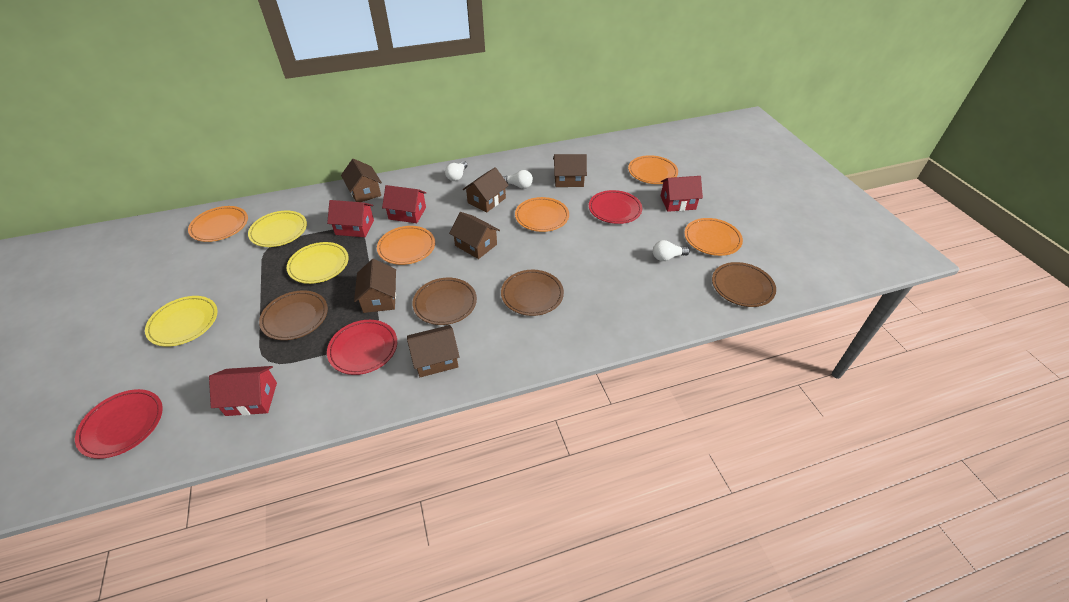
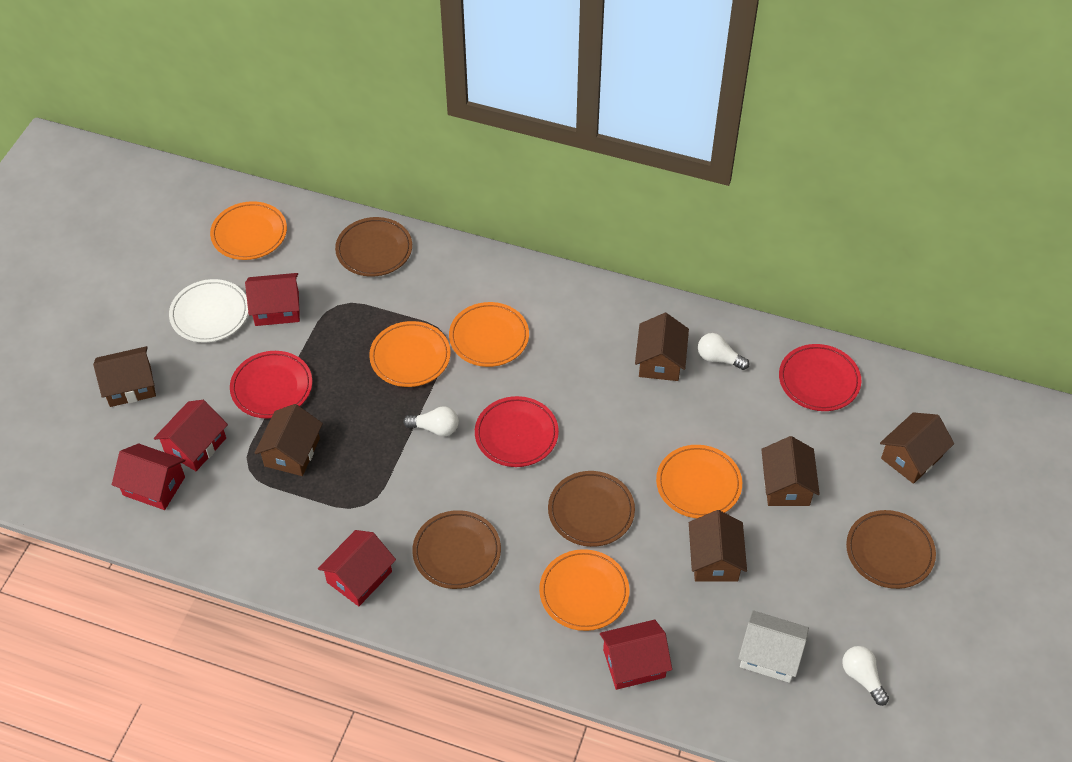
red house: [209,366,277,416] [327,200,374,237] [382,185,427,223] [661,176,703,212] = 4 -> [112,443,185,510] [154,400,228,471] [245,273,300,326] [318,530,396,606] [600,620,672,690] = 5
white house: none = 0 -> [738,610,809,683] = 1
white plate: none = 0 -> [169,279,248,343] = 1
yellow plate: [145,296,218,347] [248,211,307,247] [287,242,349,284] = 3 -> none = 0

